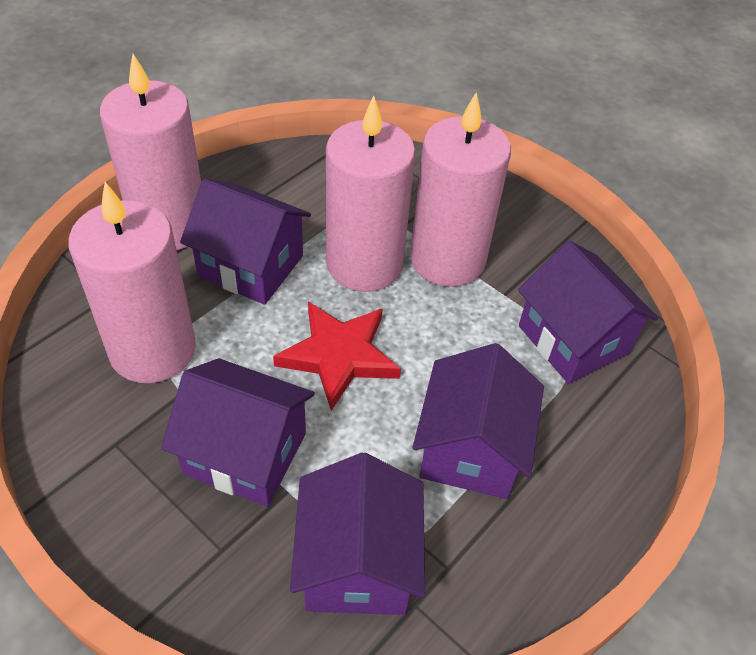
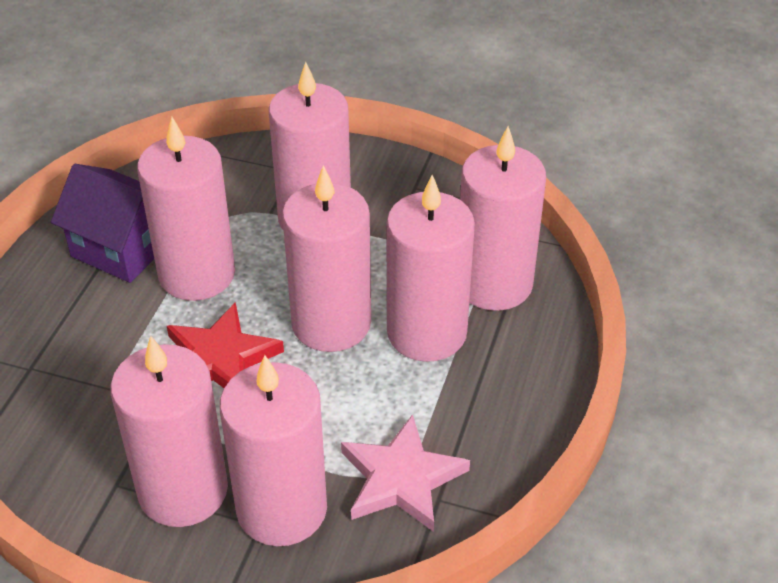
pink candle: [69,182,196,383] [100,54,201,250] [326,95,416,292] [410,92,511,287] = 4 -> [110,336,228,527] [137,117,235,301] [220,355,327,546] [269,62,351,231] [282,165,371,352] [387,175,475,362] [460,126,546,311] = 7
pink star: none = 0 -> [341,414,470,532] = 1
purple house: [161,358,315,507] [180,179,311,305] [290,453,425,615] [413,343,544,499] [518,240,659,384] = 5 -> [51,164,154,283] = 1

